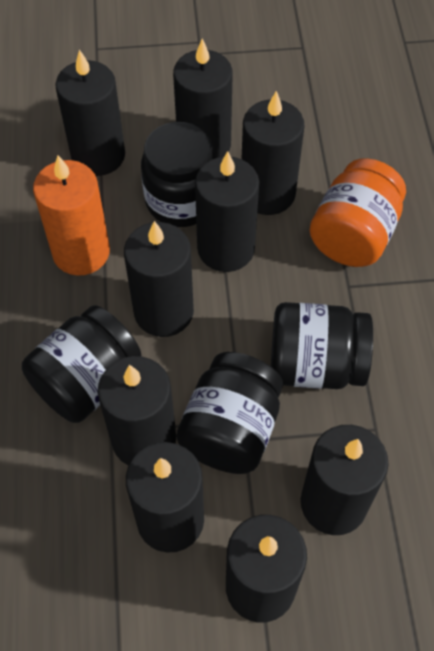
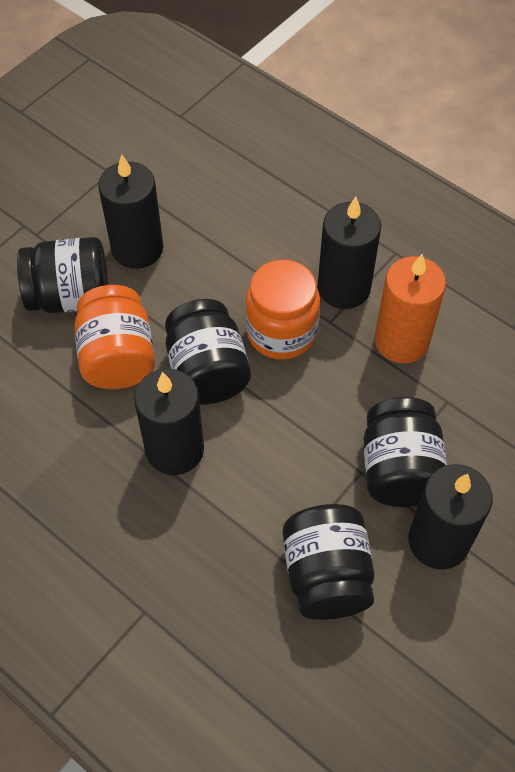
black candle: [55,50,125,176] [98,356,176,466] [124,221,194,337] [126,442,204,553] [173,38,233,158] [195,151,259,272] [226,515,307,623] [242,91,304,215] [301,425,389,535] = 9 -> [98,155,164,269] [134,369,204,475] [318,197,381,309] [408,464,493,570] = 4
orange jar: [309,158,406,267] = 1 -> [74,285,155,389] [245,260,320,360] = 2

